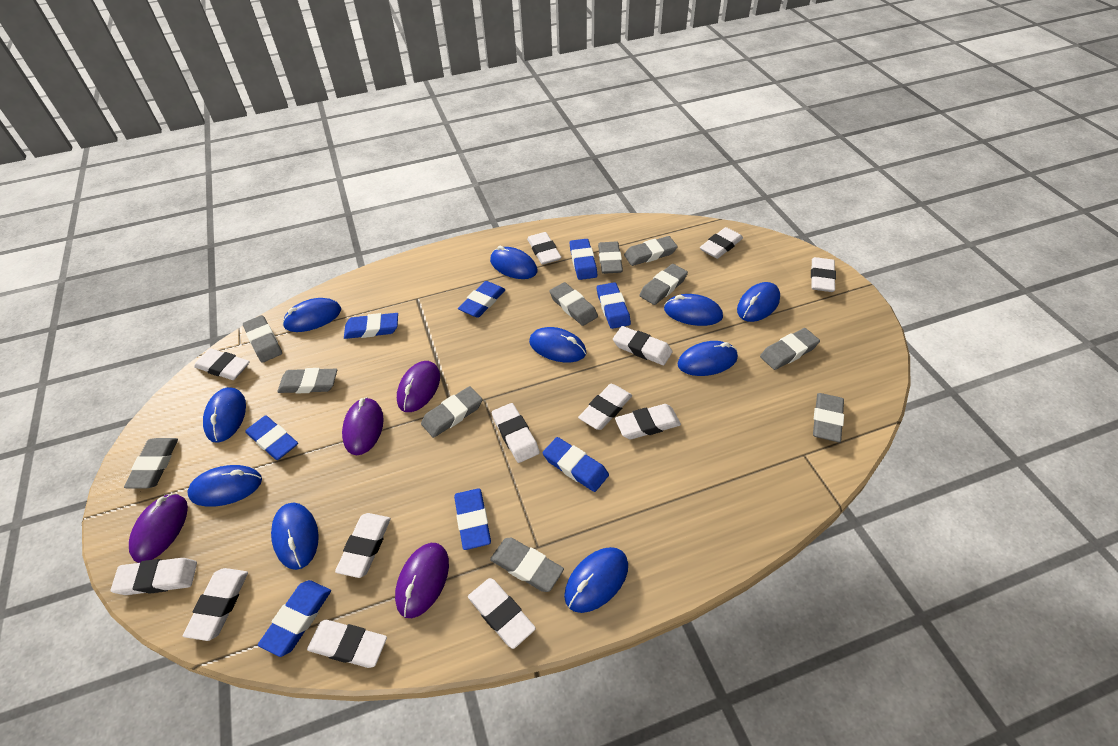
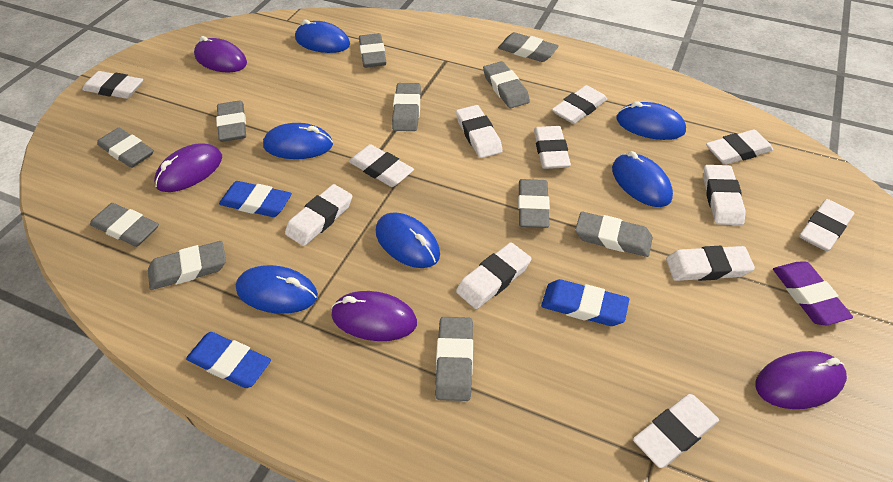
blue eraser: [245,416,298,460] [258,580,331,657] [344,313,398,339] [454,488,491,550] [458,281,506,318] [543,437,609,492] [570,239,598,280] [597,282,631,329] = 8 -> [186,332,271,388] [219,181,292,217] [541,279,629,326] = 3
blue mouse: [187,465,262,507] [203,387,246,443] [271,502,319,570] [283,298,341,332] [490,246,537,279] [529,327,587,362] [564,547,628,613] [664,294,723,326] [677,341,738,376] [737,282,780,322] = 10 -> [236,265,318,314] [263,123,333,159] [295,19,350,53] [376,212,440,268] [612,151,673,207] [616,101,686,140] = 6
purple eraser: none = 0 -> [773,262,853,325] = 1
white eraser: [111,558,197,595] [183,568,248,641] [194,348,250,380] [307,620,387,668] [335,513,391,578] [468,578,536,649] [492,403,540,463] [527,232,561,265] [578,384,632,430] [613,326,673,365] [615,404,681,439] [700,227,743,259] [811,257,836,292] = 13 -> [83,71,143,99] [285,184,352,246] [349,144,414,187] [456,105,503,158] [456,242,531,309] [534,126,571,169] [552,85,607,124] [633,394,719,468] [666,246,755,281] [703,165,746,225] [706,129,773,165] [799,199,854,251] = 12

